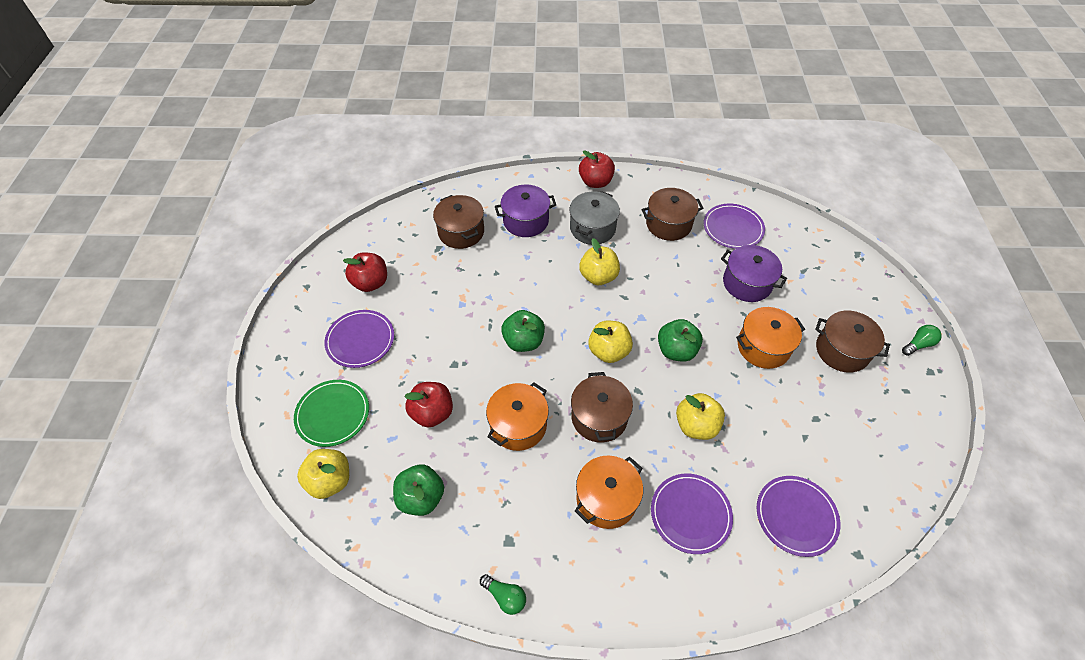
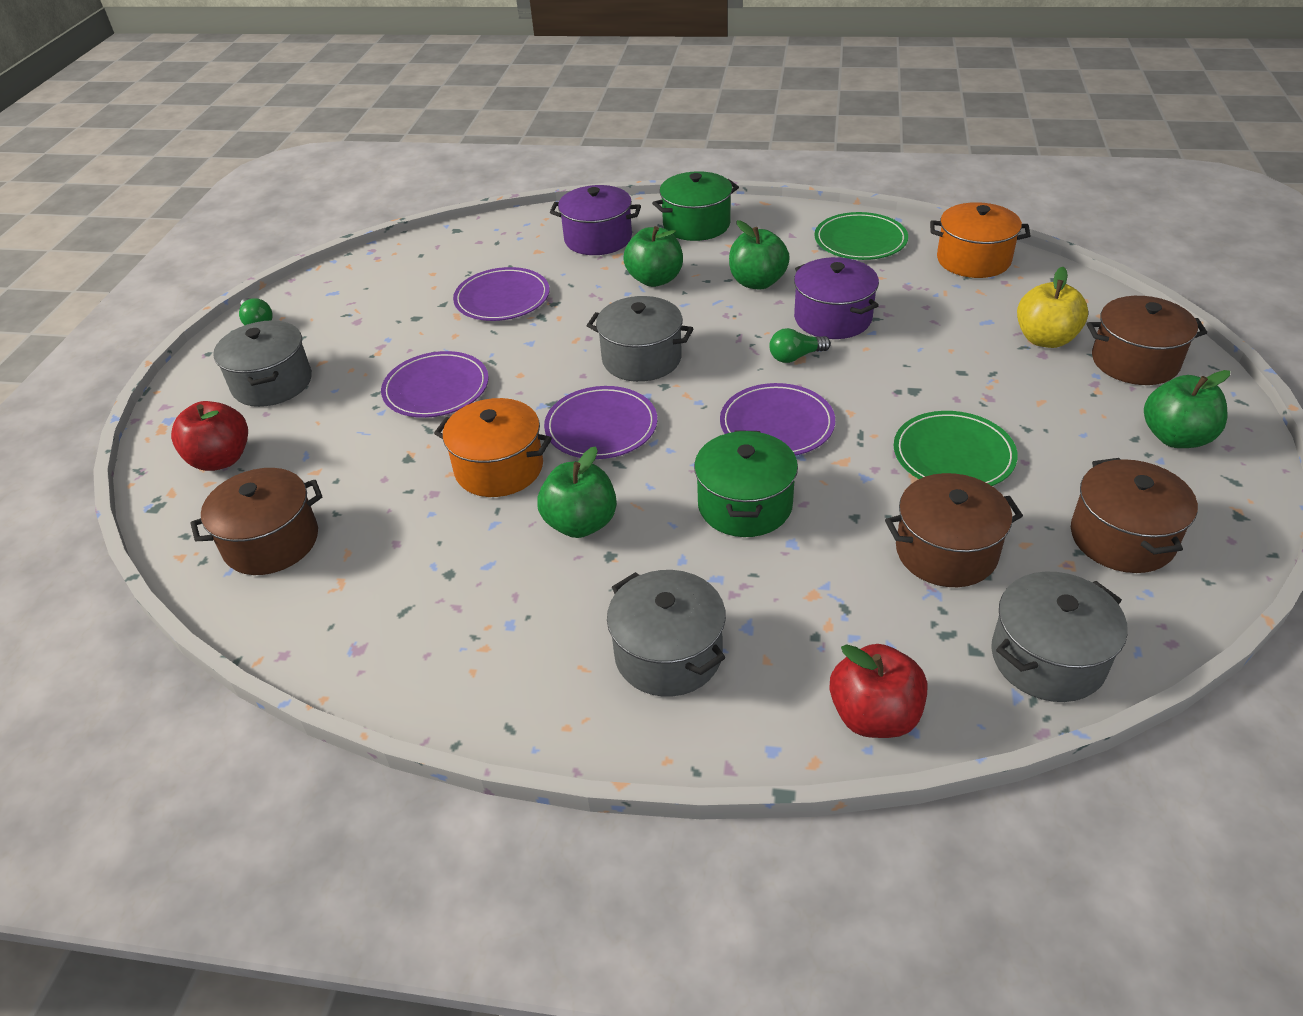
green apple: [393,464,444,516] [501,310,545,352] [658,319,703,362] = 3 -> [537,447,617,538] [623,226,683,287] [729,220,790,290] [1144,370,1230,448] = 4
green plate: [294,380,369,447] = 1 -> [814,212,908,260] [894,411,1018,486] = 2
green pot: none = 0 -> [652,171,739,241] [694,430,798,537] = 2
grey pot: [569,191,620,245] = 1 -> [213,320,312,407] [587,296,694,382] [607,570,726,697] [991,572,1128,702] = 4
orange pot: [486,382,549,451] [575,456,643,529] [736,307,805,369] = 3 -> [434,398,552,497] [930,202,1031,278] = 2
red apple: [343,253,387,292] [404,382,453,427] [579,150,615,188] = 3 -> [171,401,248,471] [829,644,927,738] = 2
yellow apple: [297,449,349,499] [579,238,620,285] [588,321,633,363] [676,393,725,440] = 4 -> [1017,267,1088,348] = 1

